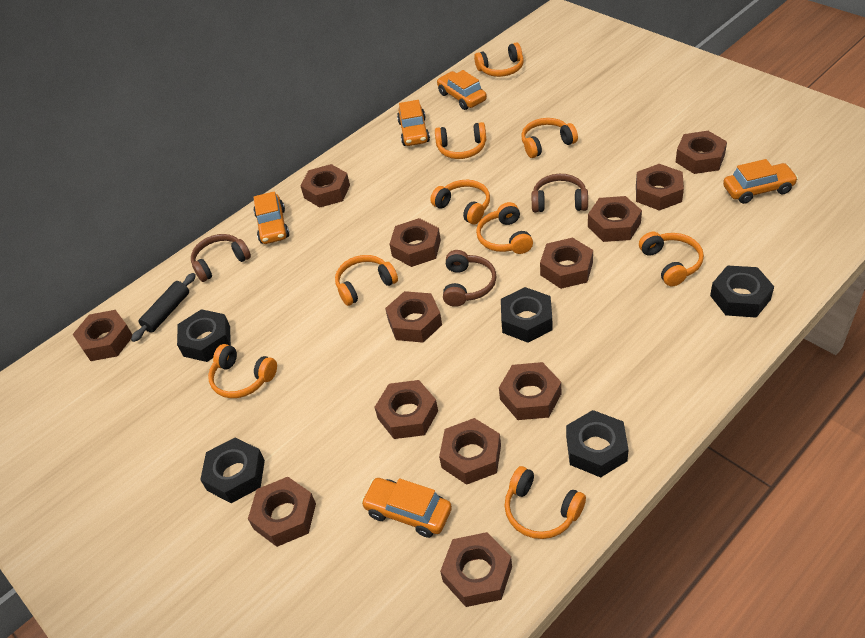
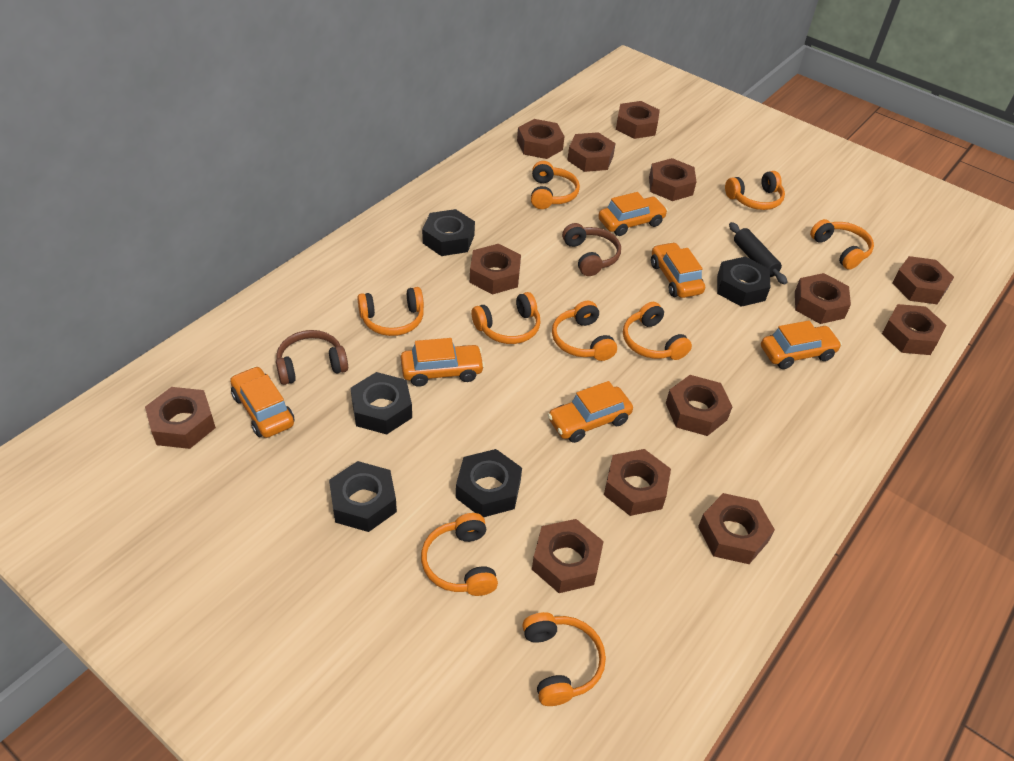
brown headphones: [191,234,251,282] [443,250,497,307] [532,174,588,212] = 3 -> [276,330,348,385] [562,223,621,276] = 2
orange car: [253,191,289,244] [361,478,452,538] [397,100,430,146] [437,70,487,110] [723,159,798,204] = 5 -> [230,366,295,438] [401,338,485,387] [548,381,633,443] [598,192,668,236] [651,242,705,298] [761,321,842,369] = 6

